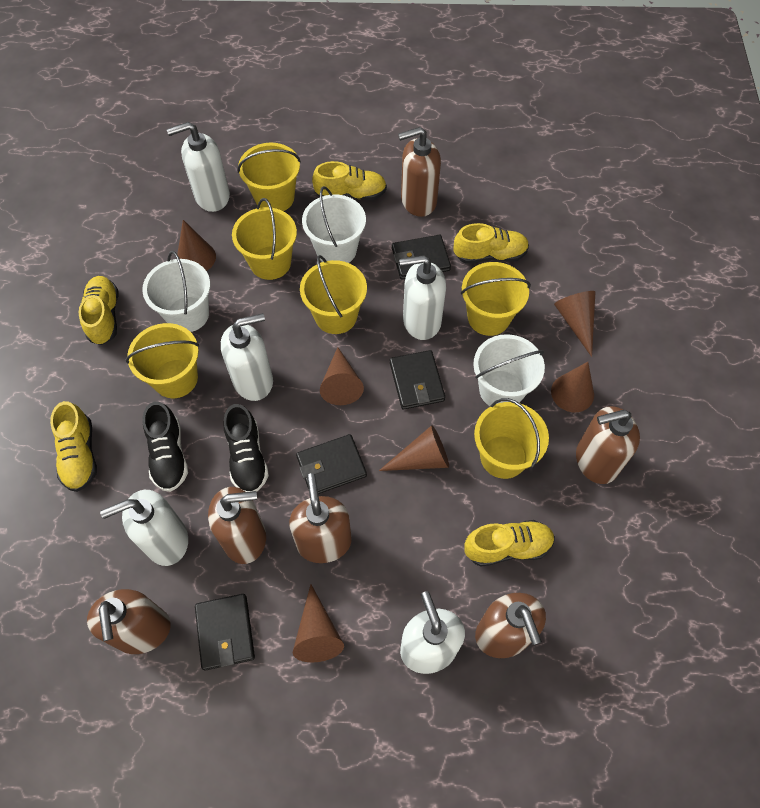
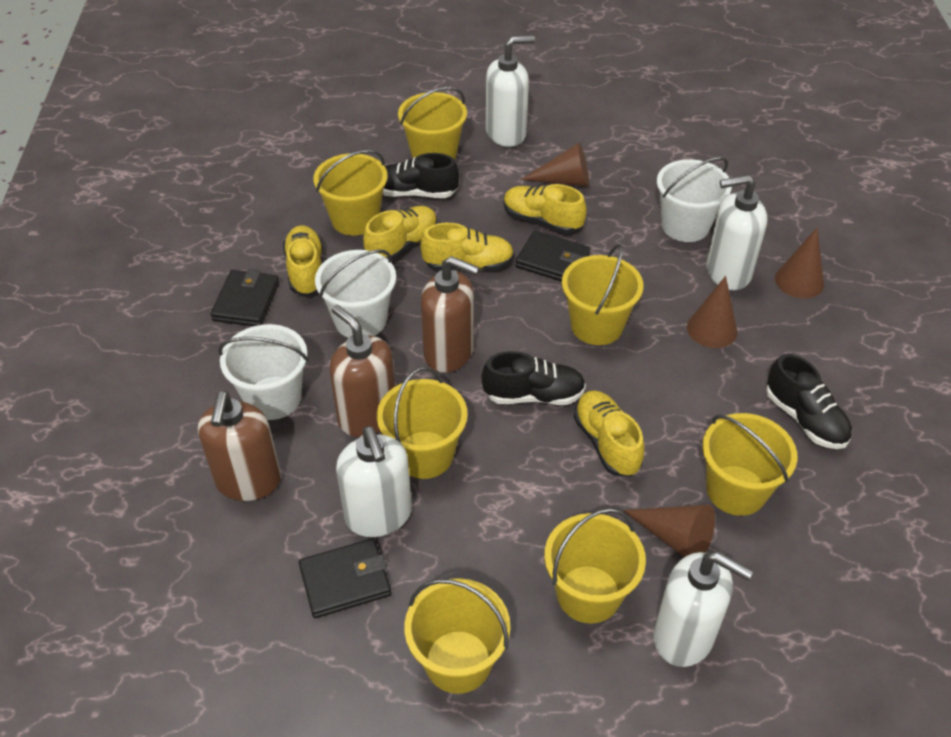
black shoe: [143,402,188,492] [223,404,269,492] = 2 -> [383,153,459,198] [481,351,586,405] [766,354,852,449] = 3
black wallet: [195,594,255,671] [296,434,367,494] [390,350,445,410] [392,235,451,280] = 4 -> [210,269,279,326] [299,538,391,618] [515,231,590,281] = 3
brown cone: [177,220,216,271] [293,584,344,662] [320,347,364,405] [379,425,449,471] [551,362,594,412] [554,291,595,357] = 6 -> [520,143,589,187] [623,504,715,557] [687,276,738,348] [775,228,824,299] = 4
brown soap dispenser: [87,589,171,654] [208,487,266,564] [289,473,352,563] [398,127,441,217] [475,593,546,658] [576,406,640,484] = 6 -> [198,391,281,501] [330,305,395,437] [421,256,479,373] = 3
white soap dispenser: [100,490,188,566] [167,122,230,212] [221,313,273,401] [399,255,446,340] [400,591,465,674] = 5 -> [336,426,412,537] [486,35,535,147] [653,552,753,667] [706,175,767,290] = 4
yellow bucket: [126,323,199,398] [232,198,297,280] [237,142,301,211] [300,255,367,334] [461,262,531,336] [474,398,549,479] = 6 -> [313,150,387,236] [377,367,468,479] [398,87,467,160] [404,578,510,694] [544,508,646,624] [562,244,643,345] [702,413,797,516] = 7

